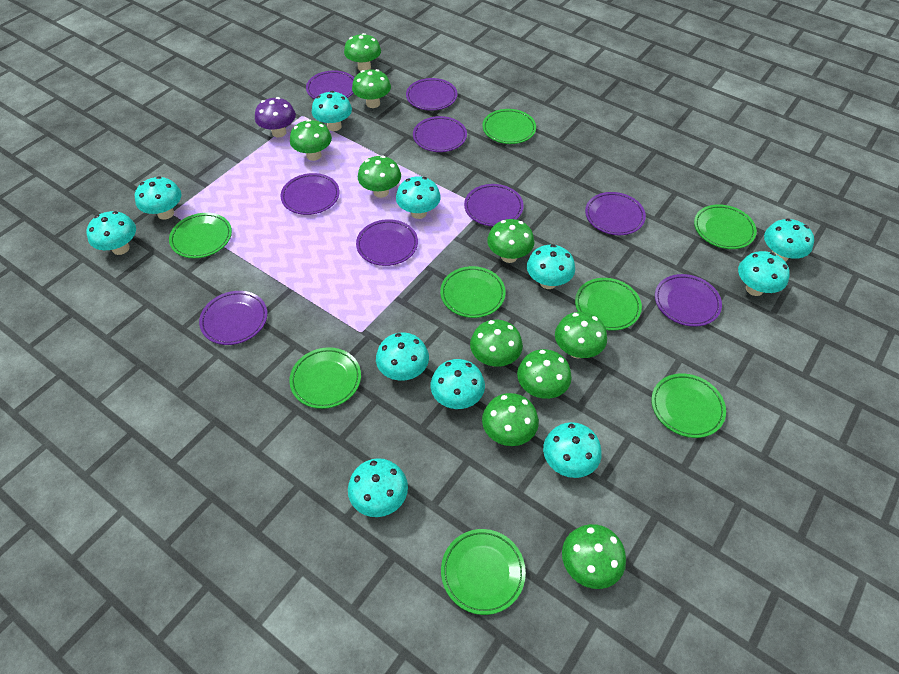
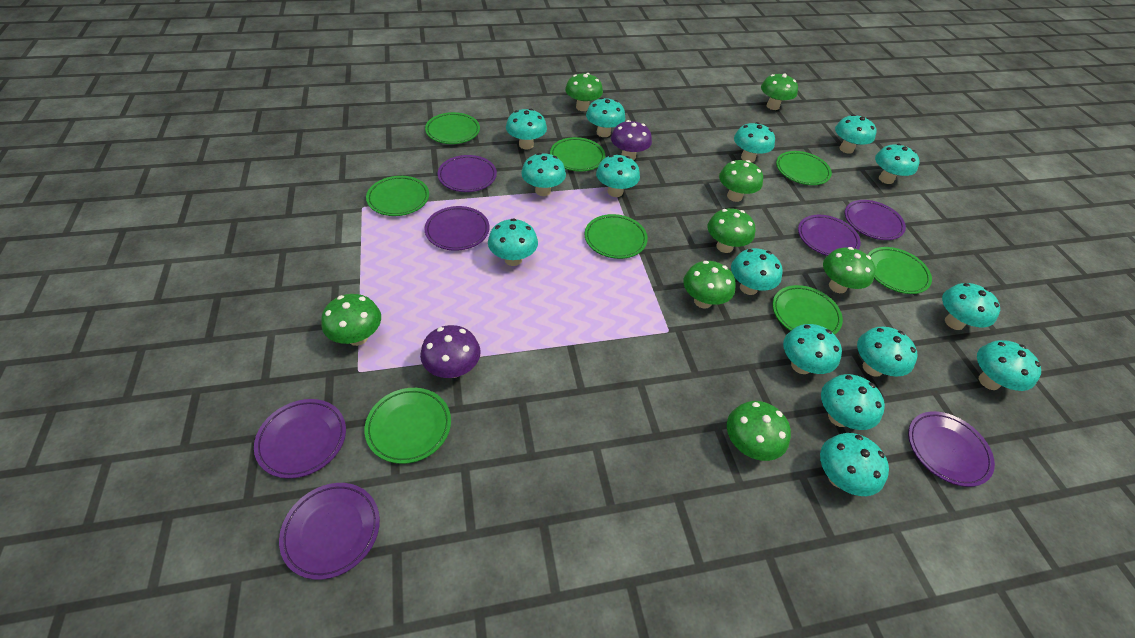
green mushroom: [290,119,332,161] [344,33,381,71] [352,69,391,108] [358,156,401,198] [470,320,523,367] [482,393,539,446] [487,219,534,263] [517,349,572,399] [555,312,607,358] [562,524,626,589] = 10 -> [321,294,381,346] [565,73,603,111] [683,261,736,308] [707,208,755,253] [719,160,763,202] [727,401,791,461] [761,73,798,110] [823,247,876,293] = 8
purple mushroom: [255,97,296,137] = 1 -> [420,325,480,378] [611,120,652,160] = 2
purple plate: [199,291,268,345] [281,173,339,215] [306,70,354,99] [356,219,418,266] [406,78,457,111] [413,116,467,152] [464,184,524,226] [585,192,646,235] [655,274,722,327] = 9 -> [254,399,346,479] [279,483,380,580] [424,206,489,251] [438,155,497,192] [798,215,861,256] [845,200,906,240] [908,411,995,487] = 7
turquoise mushroom: [87,211,136,255] [135,176,182,220] [312,91,352,131] [348,458,408,517] [376,333,429,381] [396,176,441,219] [430,359,485,409] [527,244,575,289] [543,422,602,478] [738,251,790,296] [764,218,814,262] = 11 -> [488,218,538,266] [506,109,547,149] [521,153,566,196] [586,97,625,137] [596,155,640,197] [731,248,783,295] [734,122,775,162] [783,324,842,374] [820,433,889,496] [821,374,885,430] [835,114,876,154] [857,327,917,377] [875,144,920,184] [942,283,1000,330] [977,340,1041,391] = 15

